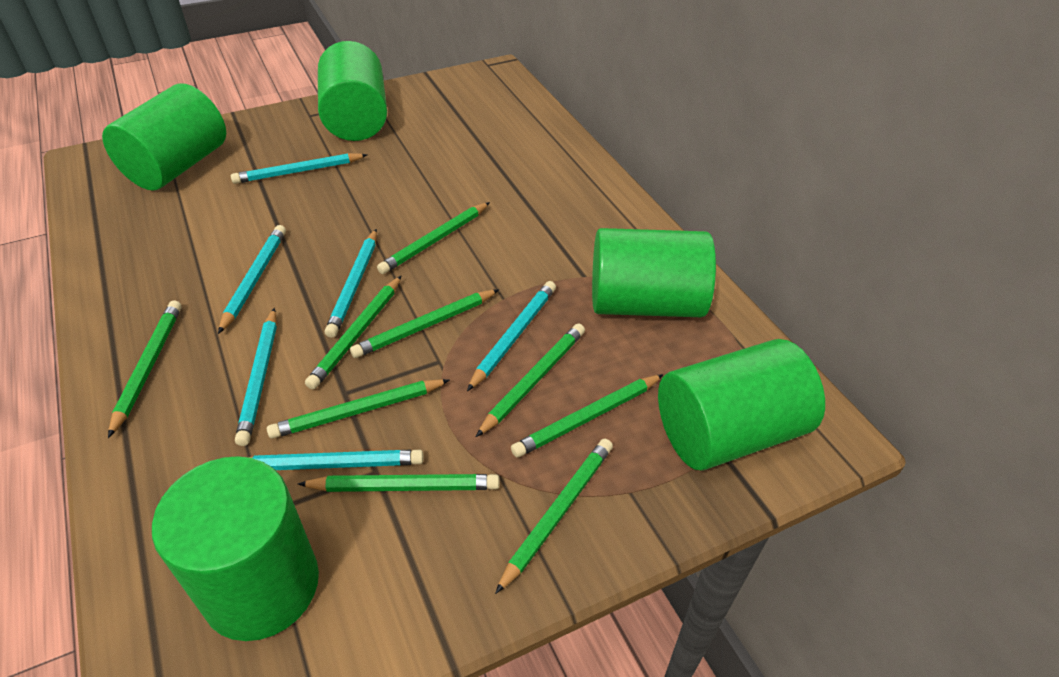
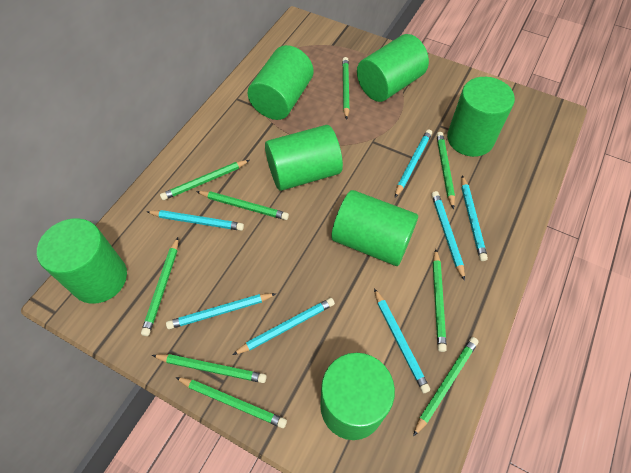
green cylinder: [102,84,226,190] [152,456,319,641] [318,41,387,141] [592,228,716,317] [658,339,825,471] = 5 -> [37,218,127,304] [247,45,313,120] [265,125,343,191] [320,353,395,440] [331,190,418,266] [357,34,429,102] [447,77,515,157] = 7
turquoise pencil: [218,225,286,334] [231,153,367,184] [235,308,277,446] [248,450,424,470] [325,229,377,338] [467,281,556,391] = 6 -> [146,210,244,231] [166,293,277,329] [232,298,335,355] [374,288,430,393] [395,129,432,197] [432,191,465,281] [461,175,488,261] = 7

